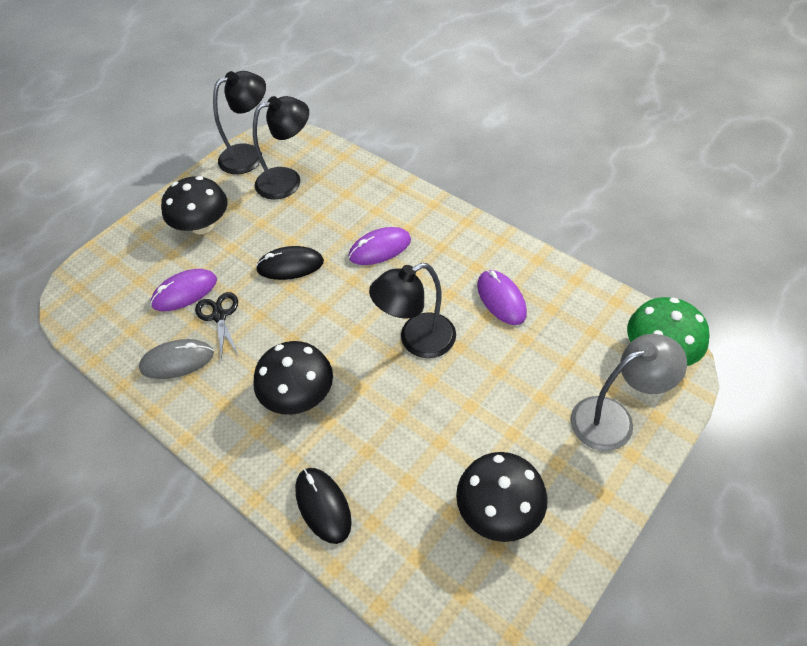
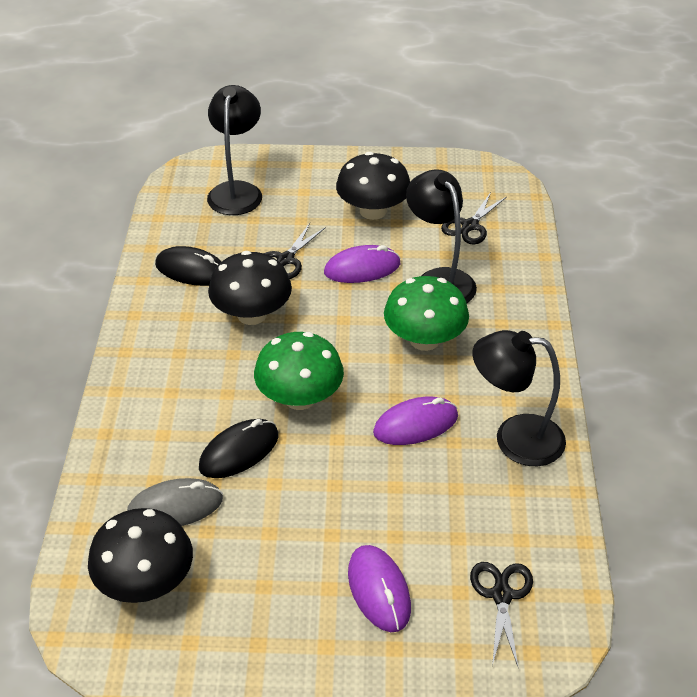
black scissors: [195,292,239,362] = 1 -> [264,223,326,279] [441,192,507,245] [470,562,533,669] = 3
green mushroom: [627,297,710,366] = 1 -> [254,332,344,410] [384,276,469,351] = 2
grey lamp: [571,334,687,451] = 1 -> none = 0

